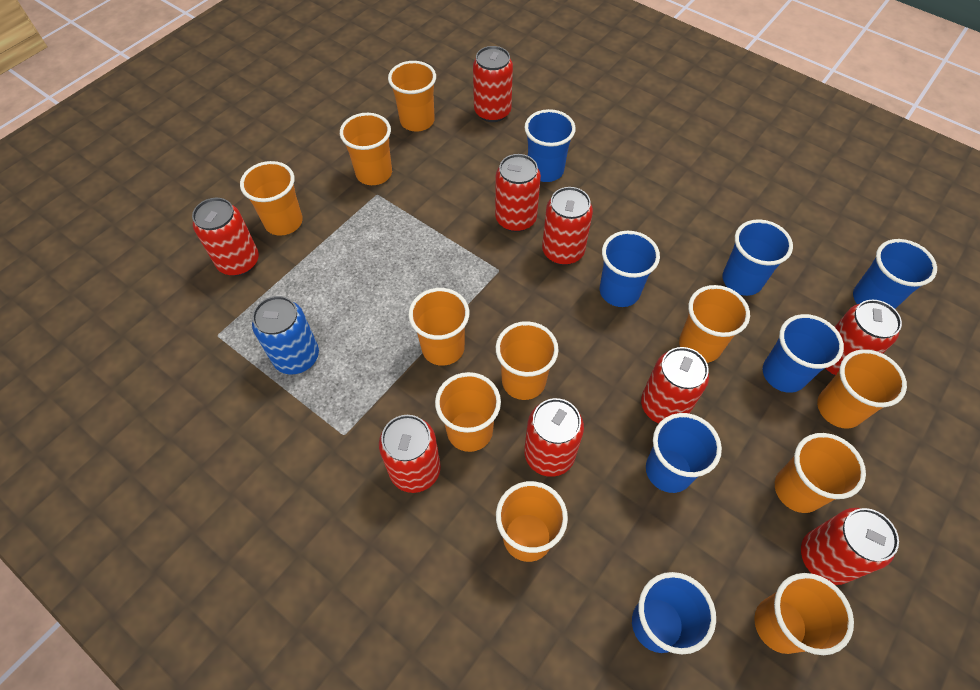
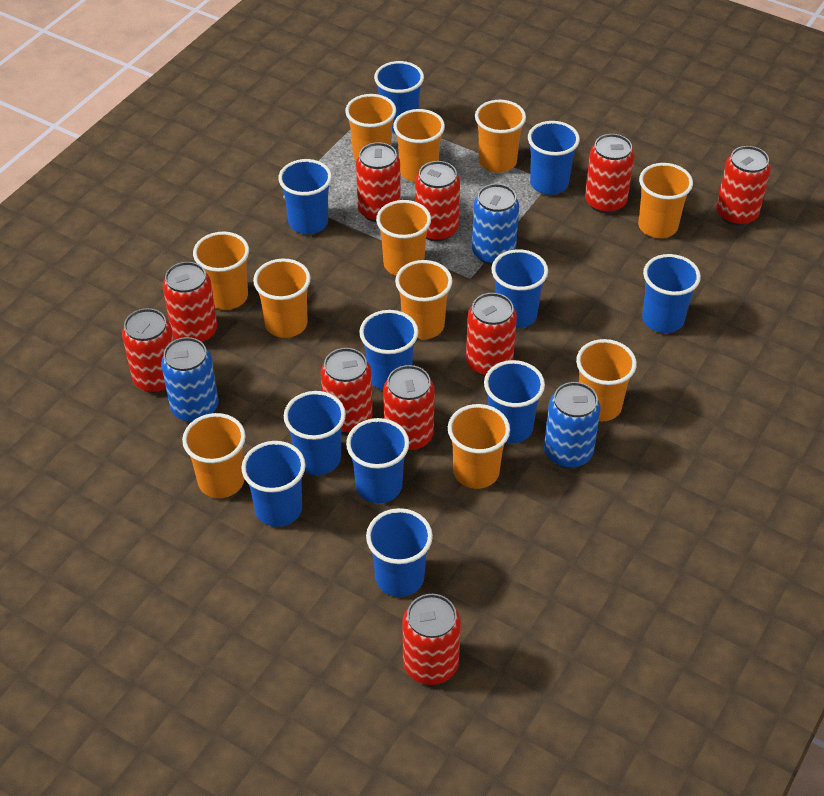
blue can: [252,296,319,374] = 1 -> [161,337,218,423] [472,184,519,265] [544,382,601,468] = 3
blue cup: [525,109,576,182] [600,231,660,307] [632,572,716,654] [646,413,722,493] [723,219,793,296] [763,314,844,393] [853,239,937,309] = 7 -> [241,441,306,527] [278,159,332,234] [284,391,346,475] [346,418,409,503] [359,310,419,390] [366,508,433,597] [374,61,424,132] [484,360,545,443] [491,249,548,328] [528,121,580,195] [642,254,701,333] = 11
red can: [192,198,259,276] [379,415,441,493] [473,46,513,122] [495,154,541,232] [524,398,584,477] [542,187,593,265] [641,347,709,423] [801,508,899,585] [825,300,902,376] = 9 -> [122,308,174,393] [163,262,217,343] [321,348,373,433] [356,142,401,222] [383,365,435,451] [403,594,461,685] [415,161,460,242] [466,293,517,376] [585,134,634,214] [716,146,771,226] = 10

